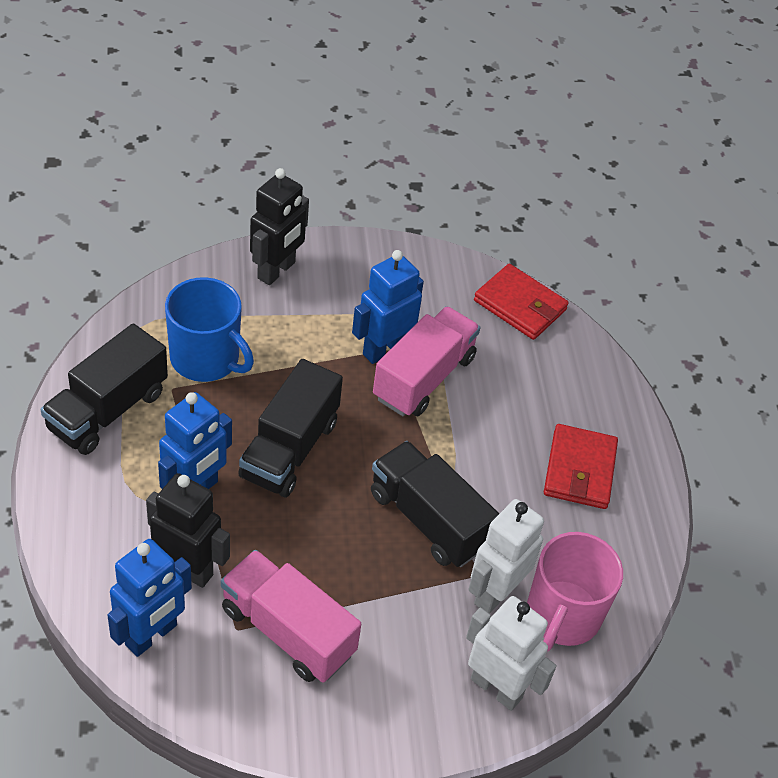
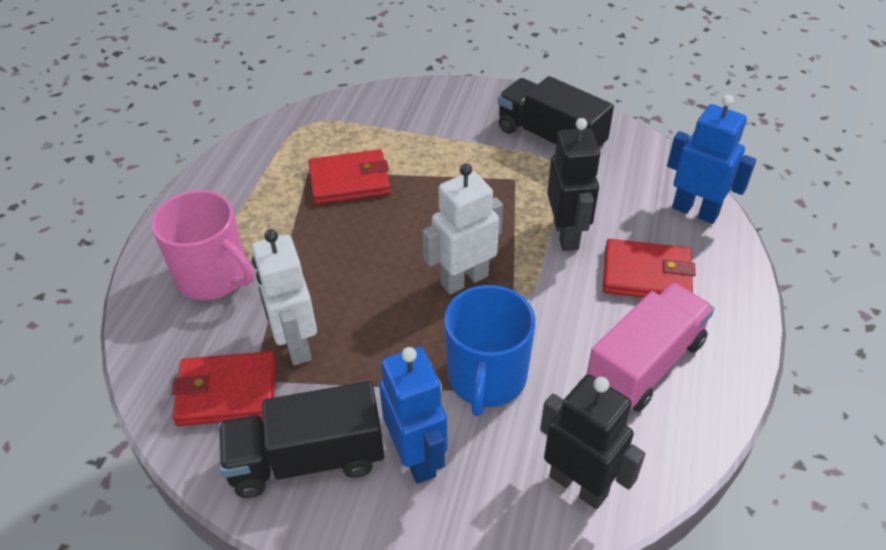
black truck: [41,323,168,455] [238,359,343,497] [371,441,499,567] = 3 -> [219,381,384,498] [498,76,614,150] = 2
blue robot: [107,539,192,657] [158,392,232,489] [352,250,424,364] = 3 -> [379,347,448,484] [667,95,756,224] = 2
pink truck: [221,550,361,683] [373,306,480,416] = 2 -> [586,283,714,412] = 1
red wallet: [474,264,569,340] [544,424,618,509] = 2 -> [171,351,276,426] [308,149,391,204] [603,239,696,298] = 3

